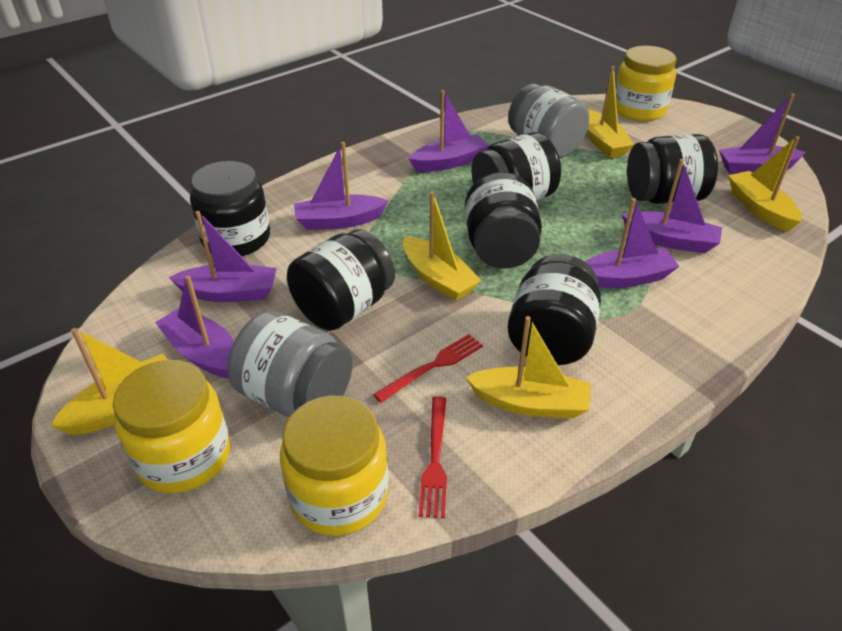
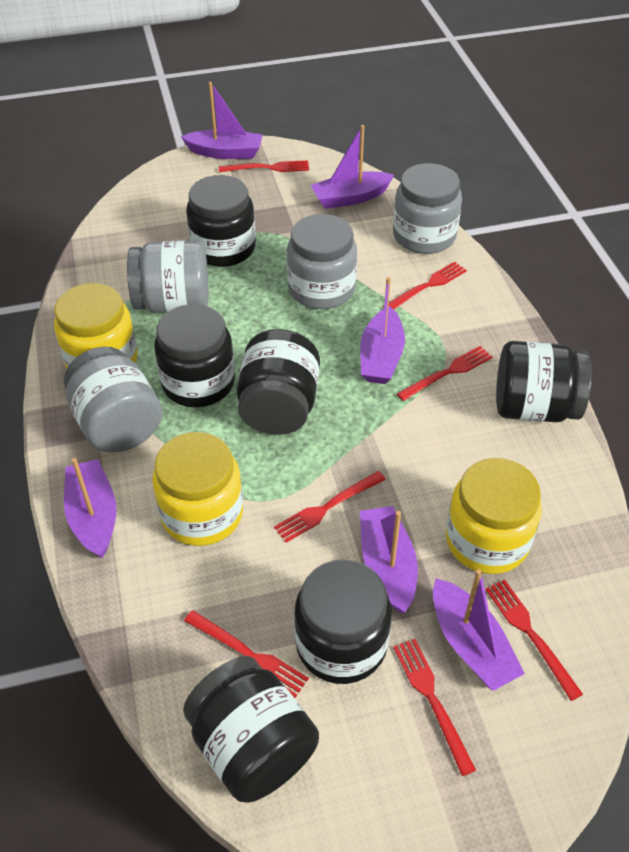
grey jar: [228,311,353,417] [508,84,589,158] = 2 -> [64,347,162,452] [127,240,208,313] [287,214,357,309] [393,163,462,254] = 4
purple boat: [155,275,234,379] [168,211,277,302] [294,142,388,230] [408,90,489,172] [584,198,679,288] [621,159,722,253] [719,93,806,174] = 7 -> [64,458,116,558] [181,82,263,159] [310,125,394,209] [360,277,405,384] [360,506,418,613] [433,569,525,691] = 6
red fork: [373,334,483,403] [419,396,447,518] = 2 -> [184,610,309,698] [219,160,309,172] [274,471,386,543] [383,261,467,310] [393,639,476,776] [397,346,492,401] [485,580,583,701] = 7
yellow boat: [50,328,168,435] [403,191,482,301] [465,316,591,419] [587,66,634,158] [728,136,802,232] = 5 -> none = 0

